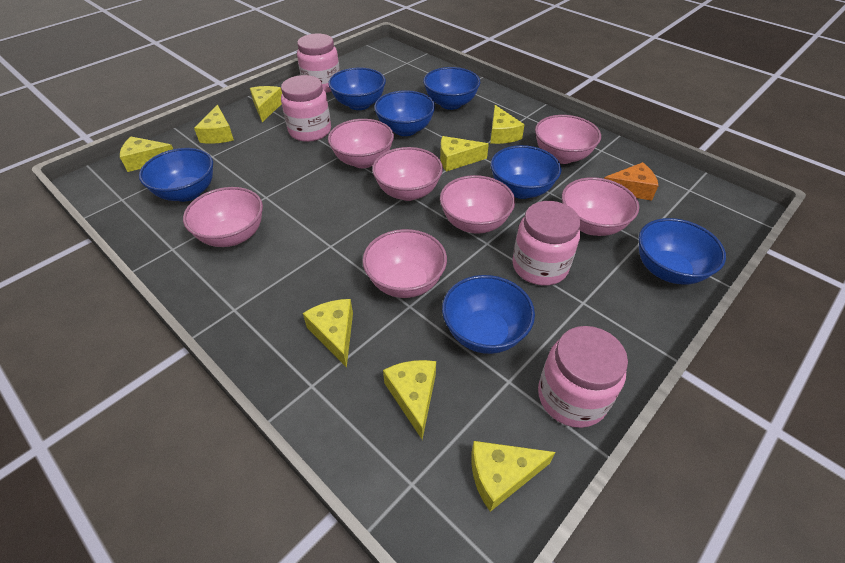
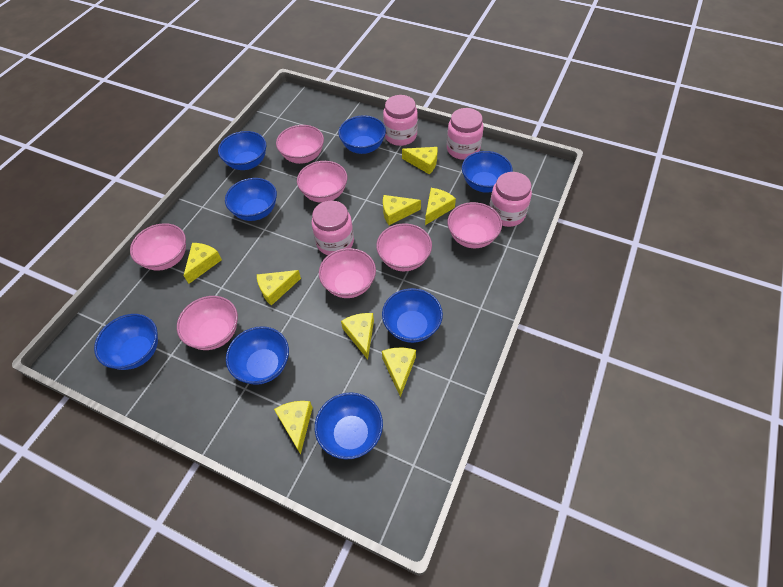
blue bowl: [139,148,213,202] [328,68,386,110] [374,90,435,136] [423,67,480,110] [442,275,535,354] [491,145,562,199] [639,218,726,285] = 7 -> [94,314,158,370] [218,131,266,170] [225,178,277,221] [226,326,289,385] [315,392,383,460] [338,115,386,154] [382,288,443,343] [462,151,513,193] = 8
orange cheese: [604,162,659,201] = 1 -> none = 0

